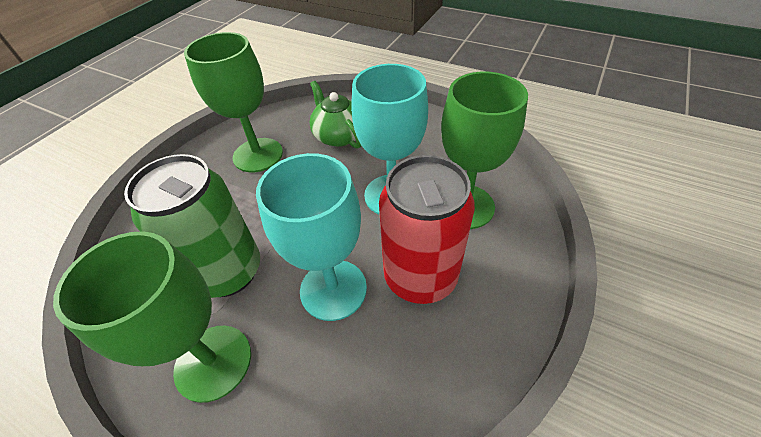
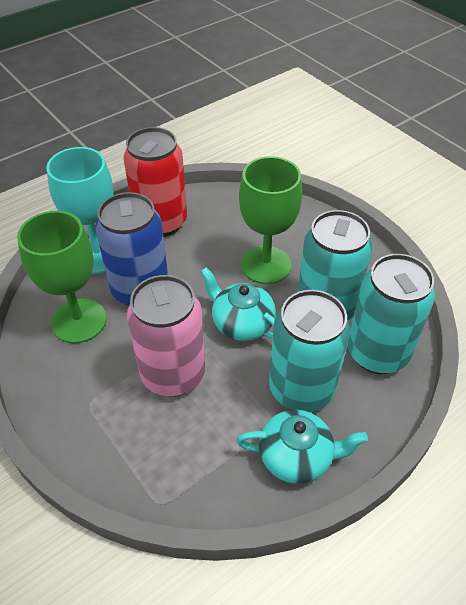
blue can: none = 0 -> [95,192,168,307] = 1
green can: [124,154,260,298] = 1 -> none = 0
green goblet: [53,231,251,403] [184,32,283,172] [441,72,528,229] = 3 -> [17,211,106,343] [239,156,302,284] = 2
green teapot: [309,81,361,149] = 1 -> none = 0
pink can: none = 0 -> [127,275,205,397] = 1
turquoise can: none = 0 -> [269,290,350,412] [298,210,372,320] [348,254,435,374] = 3
turquoise goblet: [256,153,367,321] [351,64,428,215] = 2 -> [46,147,113,274] = 1
turquoise teapot: none = 0 -> [200,267,276,341] [236,410,368,484] = 2

